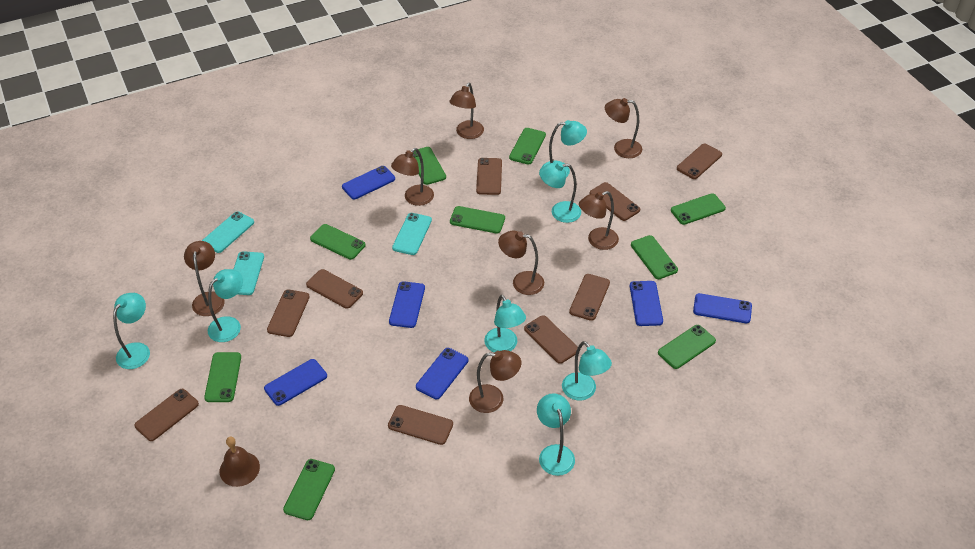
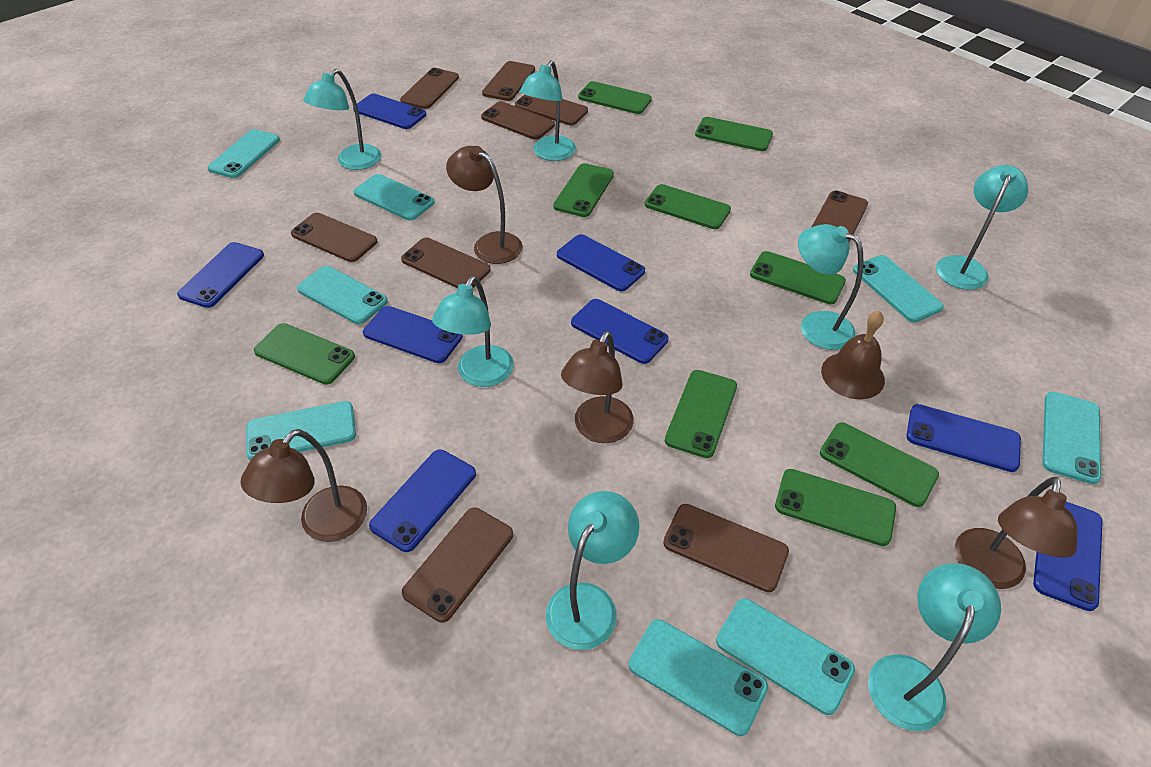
blue phone: [264,359,327,406] [342,166,395,200] [389,281,425,328] [416,348,468,399] [630,281,663,326] [693,293,752,323] = 6 -> [177,242,264,308] [353,94,426,129] [363,306,463,363] [369,450,476,552] [557,234,645,291] [571,299,668,364] [906,404,1021,472] [1033,502,1103,611] = 8
brown lamp: [184,241,225,316] [391,148,434,206] [449,83,484,139] [469,350,521,413] [498,231,544,295] [579,191,619,250] [605,98,642,158] = 7 -> [241,429,367,542] [446,146,523,264] [561,331,634,443] [955,477,1077,589] = 4
turquoise phone: [202,211,254,253] [234,251,264,295] [392,213,432,255] = 3 -> [207,129,280,178] [246,401,356,460] [297,266,388,324] [354,174,435,221] [629,619,768,736] [716,598,855,715] [853,255,944,322] [1042,392,1101,484] = 8

